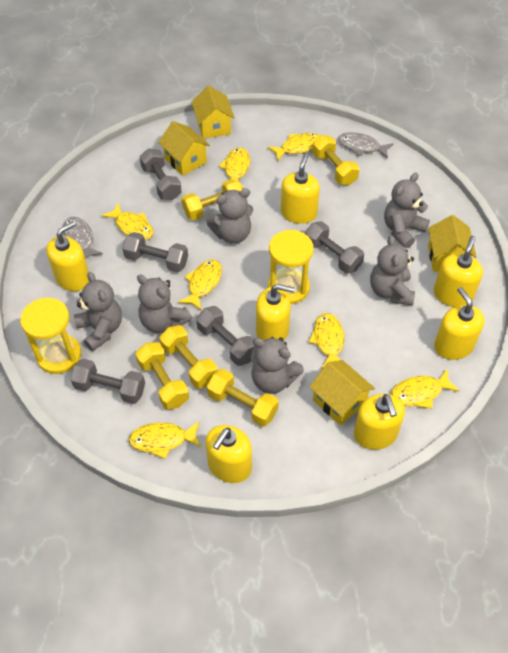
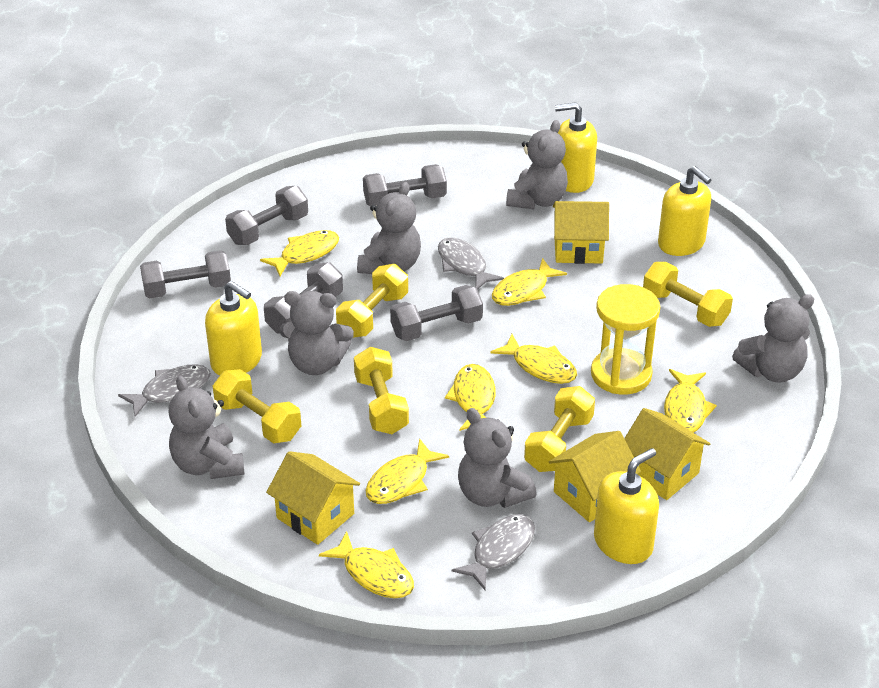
grey fish: [63,216,103,259] [338,132,394,159] = 2 -> [118,364,211,417] [438,237,504,289] [452,514,535,590] = 3
yellow hourglass: [20,298,81,374] [268,230,314,304] = 2 -> [591,284,660,395] = 1
yellow soap dispenser: [46,221,89,291] [205,425,252,483] [256,284,295,341] [281,153,320,224] [354,394,405,450] [434,236,483,307] [434,287,485,360] = 7 -> [205,281,262,376] [555,102,597,193] [594,448,659,564] [658,166,712,256] = 4

